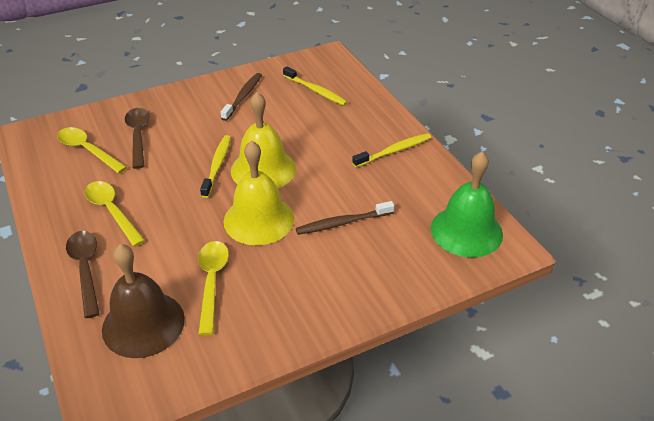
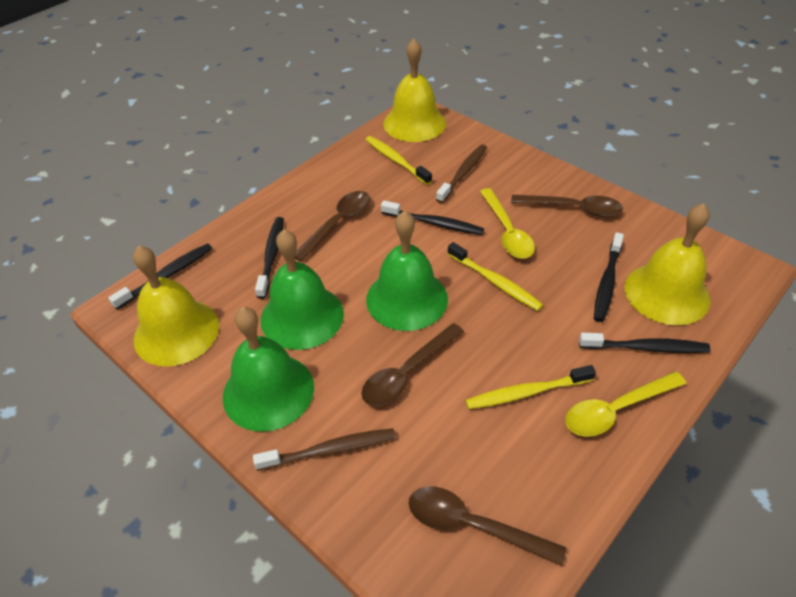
black toothbrush: none = 0 -> [108,243,212,309] [255,217,284,299] [381,201,484,235] [579,333,710,353] [594,232,624,322] = 5
brown bell: [102,244,185,358] = 1 -> none = 0
brown spoon: [66,231,100,318] [125,108,150,169] = 2 -> [295,191,370,262] [361,323,464,406] [409,487,566,566] [511,195,623,217] = 4
green bell: [431,152,503,257] = 1 -> [223,307,314,432] [261,229,344,350] [366,210,448,331] = 3
yellow bell: [224,140,294,245] [231,92,296,188] = 2 -> [133,245,219,367] [384,39,446,142] [624,203,710,325] = 3
yellow spoon: [57,127,127,173] [85,181,145,247] [198,241,229,335] = 3 -> [480,188,535,259] [565,371,686,437] = 2

